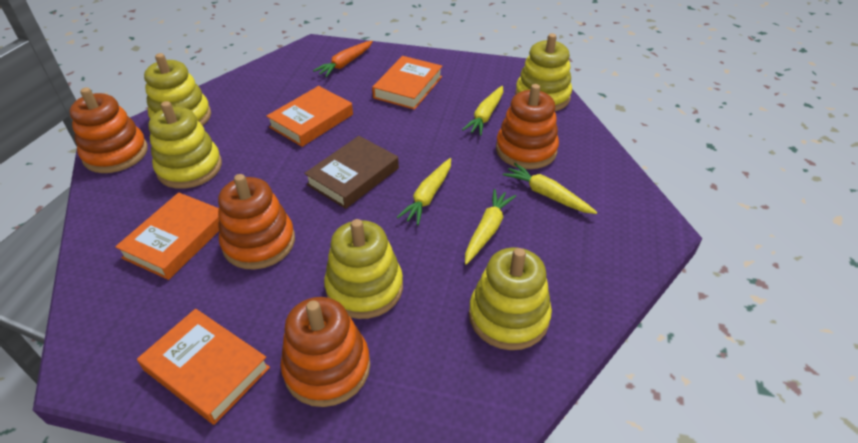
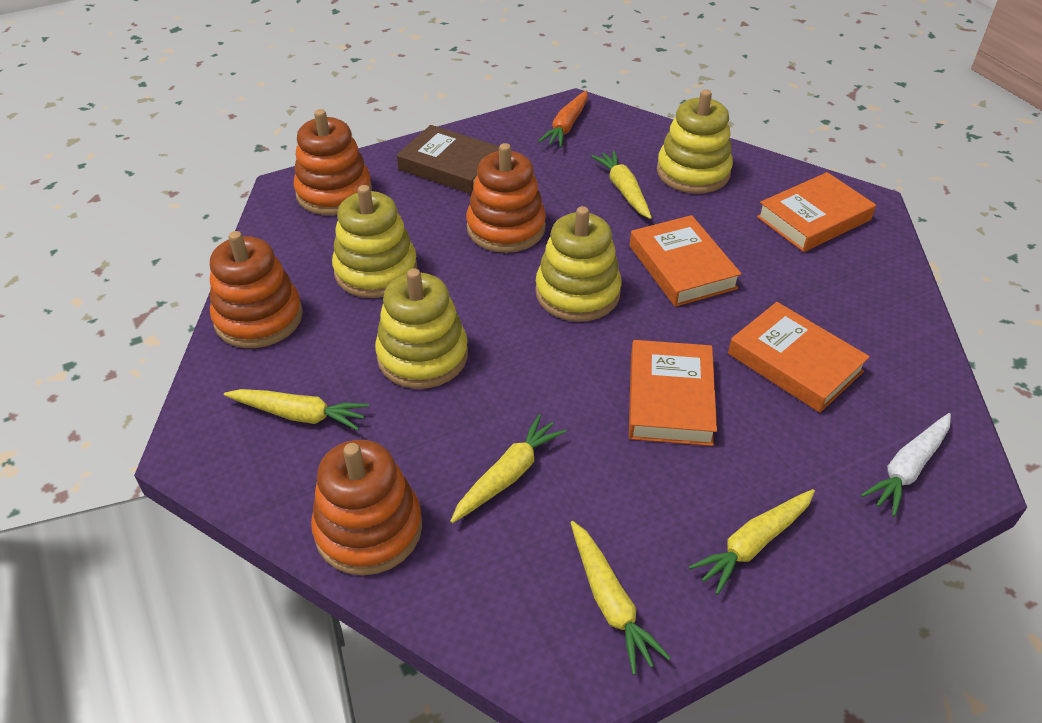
white carrot: none = 0 -> [861,413,951,517] = 1
yellow carrot: [397,158,451,225] [462,86,503,136] [465,189,516,265] [503,163,597,214] = 4 -> [224,389,369,430] [450,414,566,523] [570,521,671,675] [591,150,652,219] [689,489,815,595] = 5
yellow stacking toy: [144,53,211,126] [148,101,222,189] [324,219,403,319] [469,248,552,350] [515,33,572,111] = 5 -> [332,185,418,298] [375,268,468,389] [535,206,622,322] [657,89,733,194] = 4

